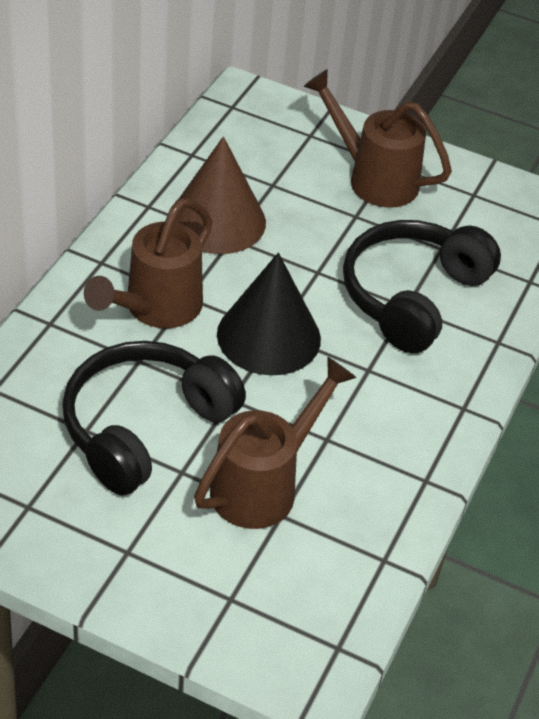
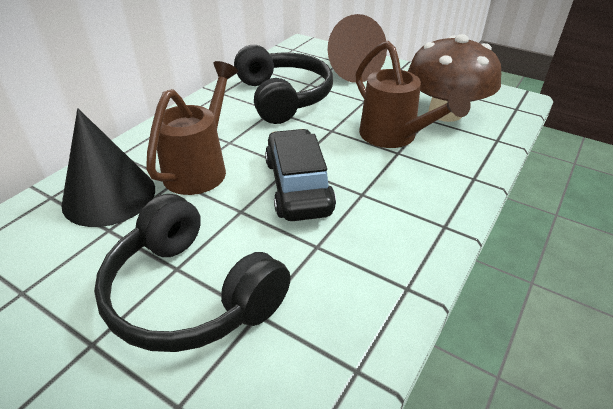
black car: none = 0 -> [265,129,336,221] = 1
brown mushroom: none = 0 -> [408,34,501,122] = 1
brown watering can: [84,198,212,328] [194,357,357,529] [303,69,452,208] = 3 -> [146,61,238,195] [355,41,471,148] = 2

